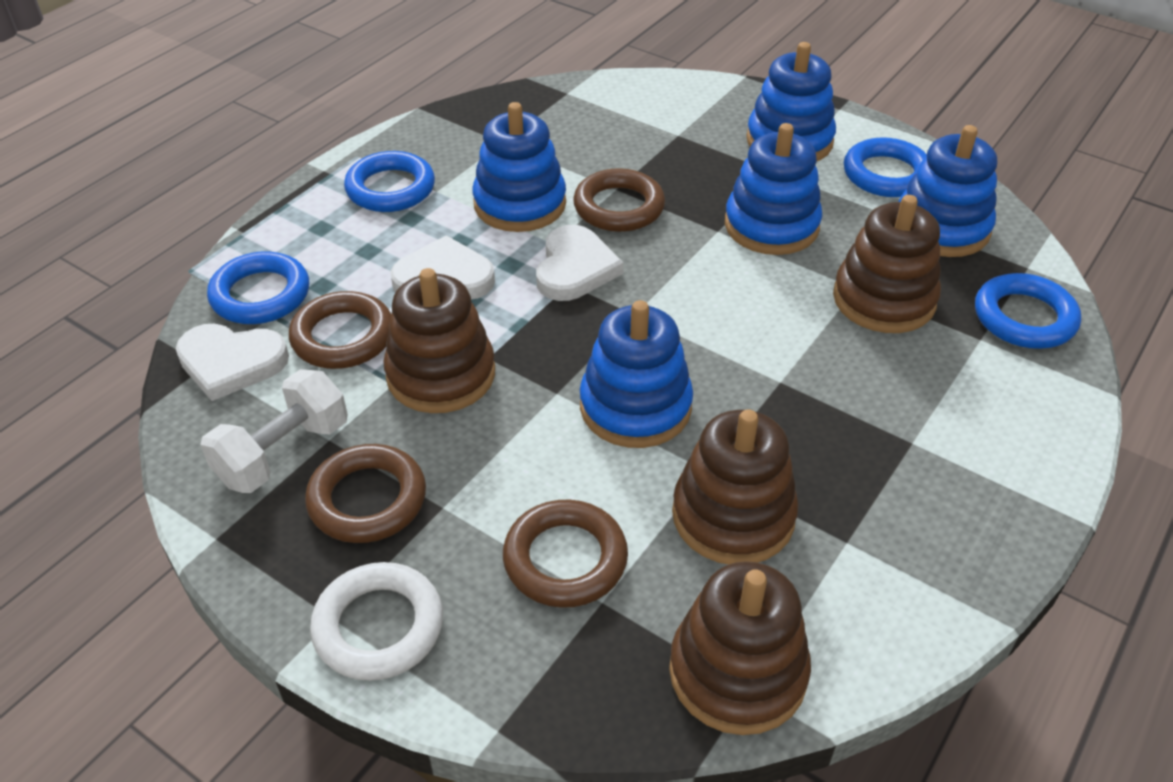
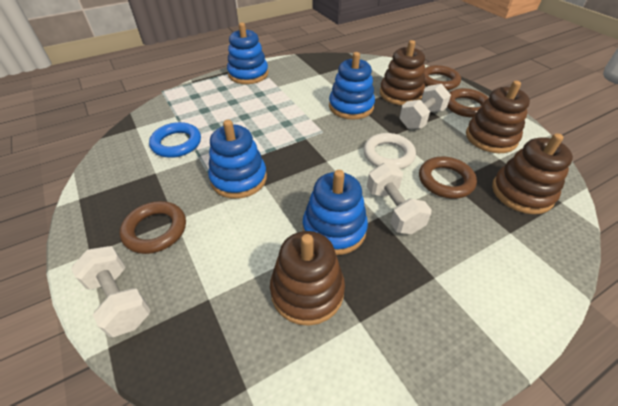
blue ring: [207,251,309,324] [344,151,435,212] [844,137,927,197] [975,273,1081,349] = 4 -> [149,122,201,158] = 1
blue stacking toy: [472,102,566,232] [580,300,693,448] [725,123,822,255] [746,42,836,161] [899,125,997,257] = 5 -> [208,120,267,199] [227,23,268,84] [303,170,368,255] [329,52,375,120] = 4
white dumbbell: [200,369,348,493] = 1 -> [71,246,151,337] [367,163,432,234] [399,84,451,129] = 3
white heart: [176,324,289,401] [390,235,495,300] [536,225,623,301] = 3 -> none = 0

